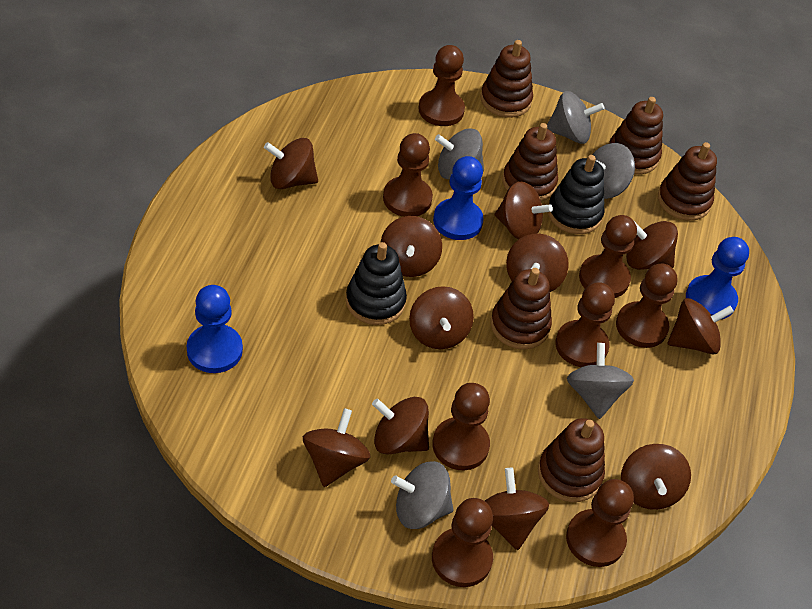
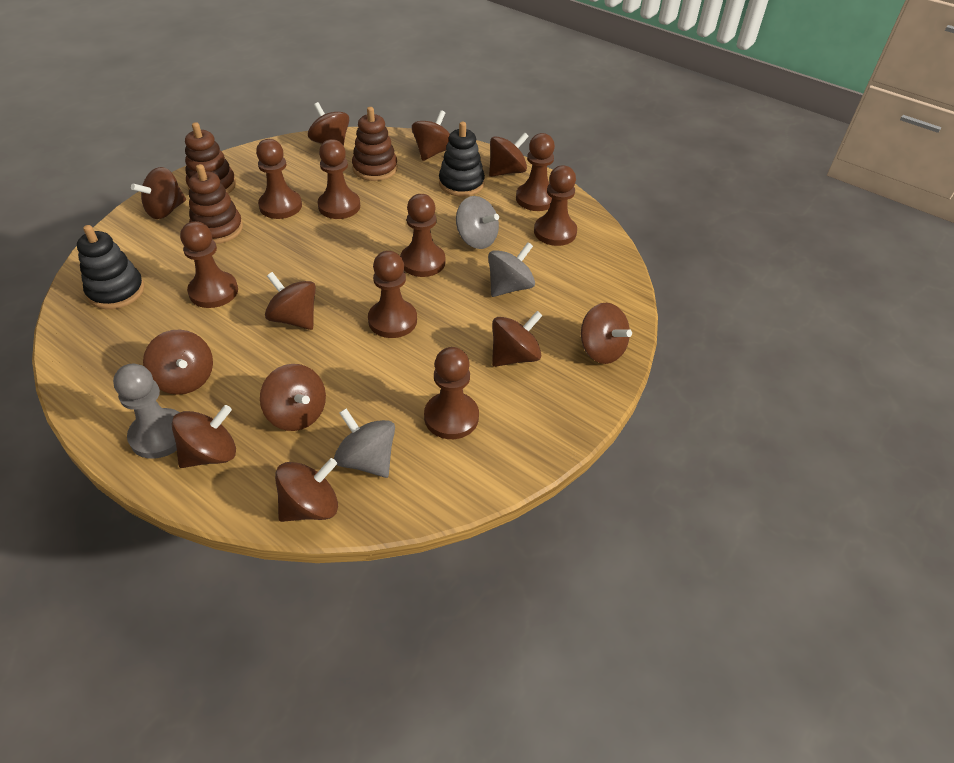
blue pawn: [187,285,243,373] [433,156,484,240] [686,237,749,319] = 3 -> none = 0
brown stacking toy: [480,40,533,118] [491,268,552,350] [502,123,558,201] [538,418,605,502] [609,97,663,175] [658,142,717,221] = 6 -> [185,122,236,194] [189,164,243,244] [352,107,398,181] = 3
grey pawn: none = 0 -> [113,364,180,459] = 1
grey spinning top: [391,461,453,529] [435,128,484,180] [547,91,605,144] [567,343,634,419] [592,143,635,199] = 5 -> [334,409,395,478] [456,196,499,249] [488,242,535,297] = 3

